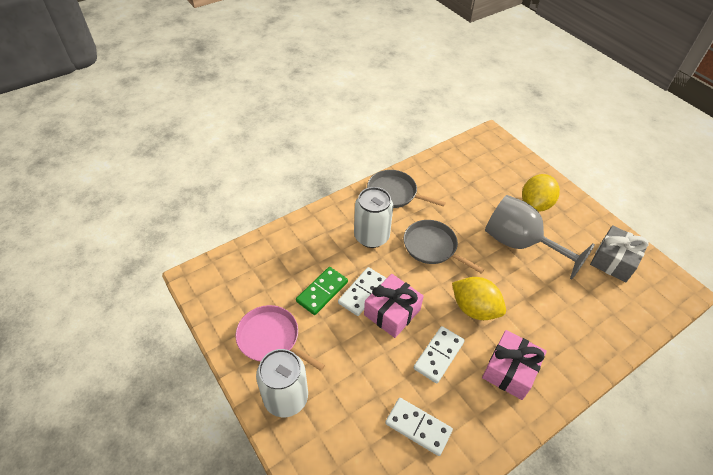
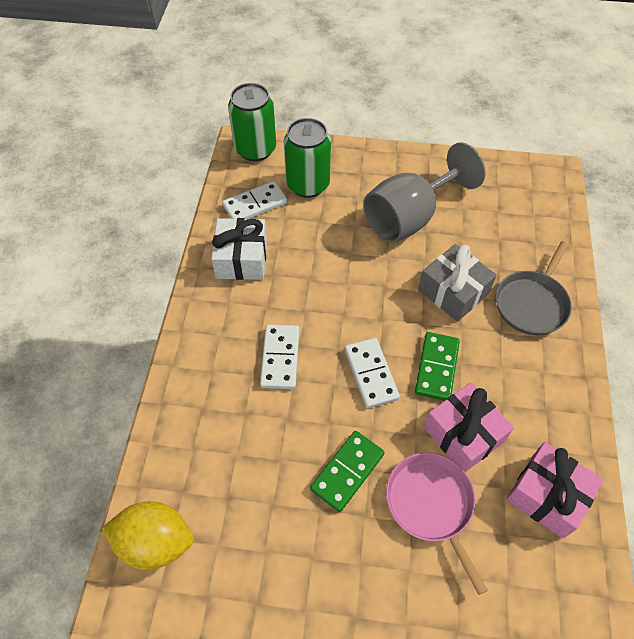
green can: none = 0 -> [228,83,276,162] [284,118,331,198] = 2
green domino: [296,267,348,315] = 1 -> [310,431,385,512] [415,332,460,401] = 2
grey pan: [367,170,446,208] [404,220,484,274] = 2 -> [496,241,572,335] = 1
white can: [256,349,308,417] [354,187,393,248] = 2 -> none = 0
white gift: none = 0 -> [211,218,267,280] = 1
yellow lemon: [452,277,506,320] [522,174,560,212] = 2 -> [102,501,193,570] = 1

